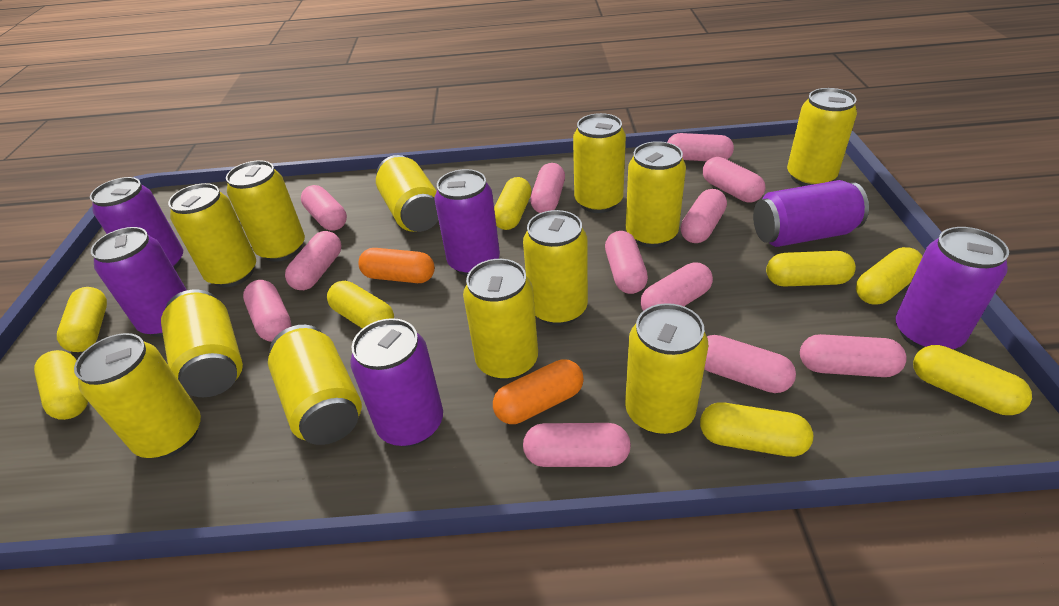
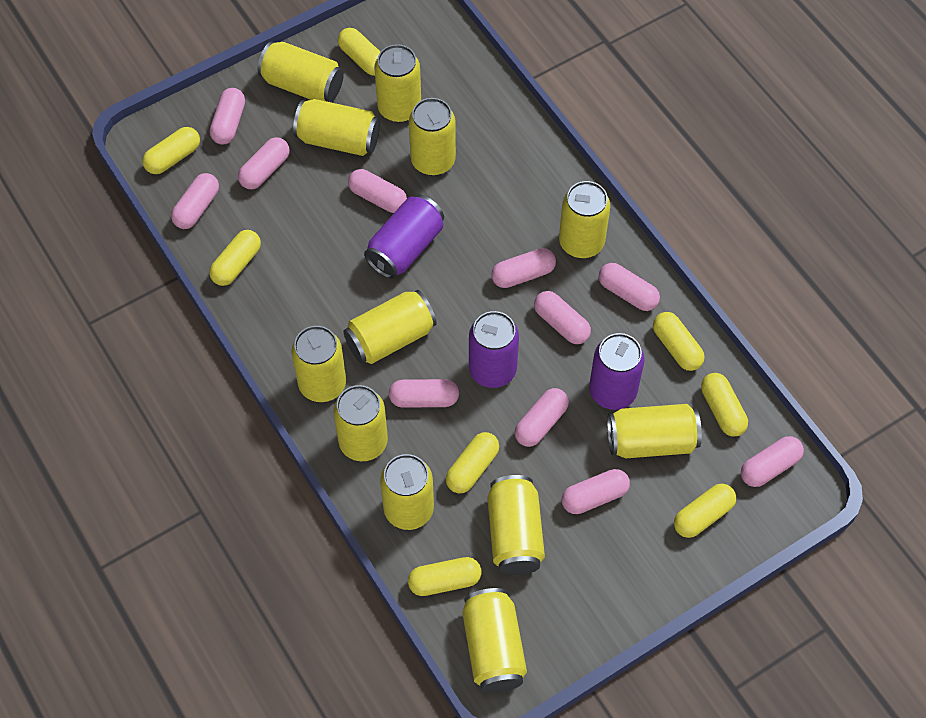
orange capsule: [358,248,435,283] [493,359,584,424] = 2 -> none = 0
pink capsule: [243,280,291,342] [285,231,341,290] [301,185,347,230] [523,423,631,467] [530,163,565,213] [605,231,648,294] [641,262,713,311] [667,133,734,161] [681,189,727,243] [703,157,766,202] [704,335,796,393] [800,334,907,377] = 12 -> [171,173,219,229] [210,88,245,145] [238,137,290,189] [348,169,407,213] [389,379,459,408] [491,248,556,288] [515,388,569,447] [534,291,591,344] [562,469,630,514] [599,263,660,311] [741,436,804,487] = 11
purple can: [90,177,183,270] [91,227,187,337] [350,318,443,447] [435,169,500,276] [753,180,869,247] [895,227,1009,349] = 6 -> [364,195,444,279] [469,311,519,388] [589,333,645,410] = 3

